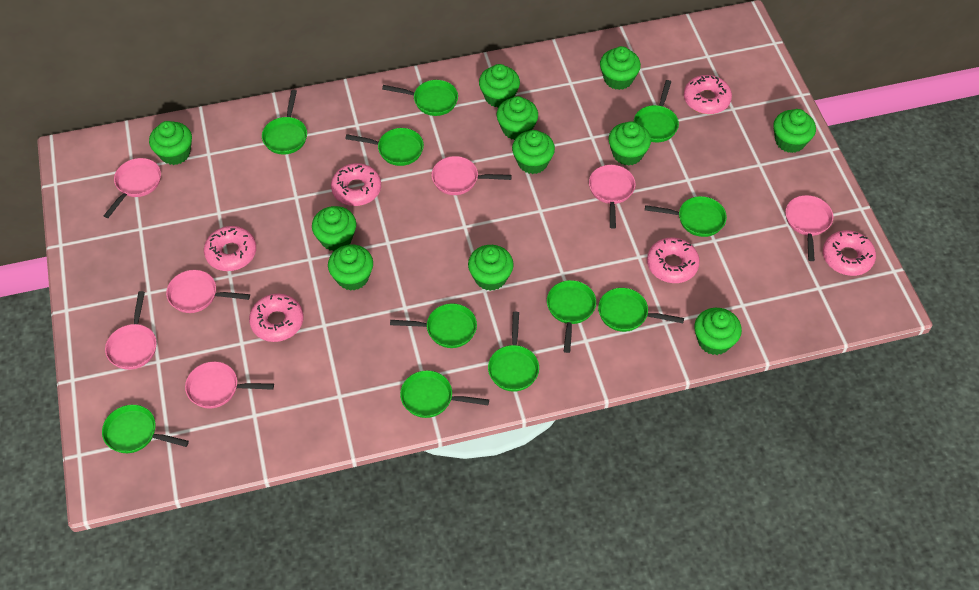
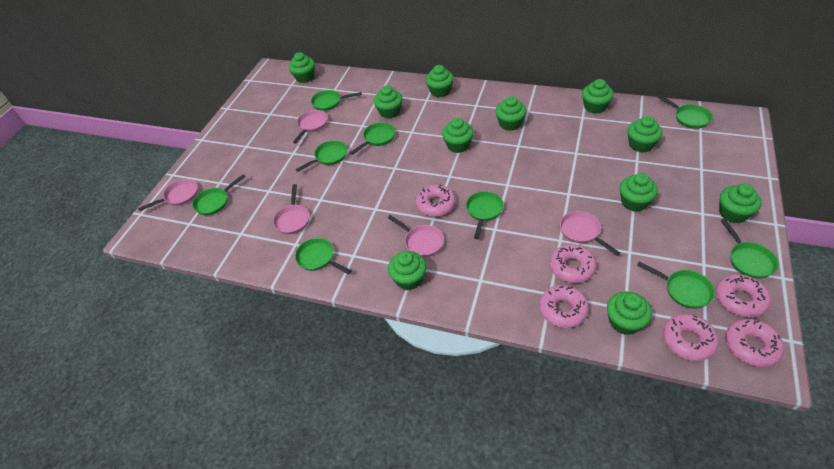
green pan: [102,405,189,453] [262,90,307,154] [345,128,424,166] [382,80,458,116] [390,303,477,348] [400,370,489,418] [488,312,539,392] [547,280,596,353] [598,288,684,332] [634,80,679,142] [645,196,727,237] = 11 -> [192,174,246,215] [295,140,347,172] [295,238,351,274] [311,90,362,111] [350,122,395,155] [466,191,504,239] [637,262,715,309] [657,95,713,129] [721,219,779,279] = 9
pink pan: [104,158,161,218] [105,291,157,370] [166,270,250,313] [185,362,274,409] [432,156,512,195] [589,165,636,229] [785,195,833,261] = 7 -> [138,179,198,211] [273,184,309,234] [293,110,328,144] [388,215,444,257] [560,211,620,256] = 5

